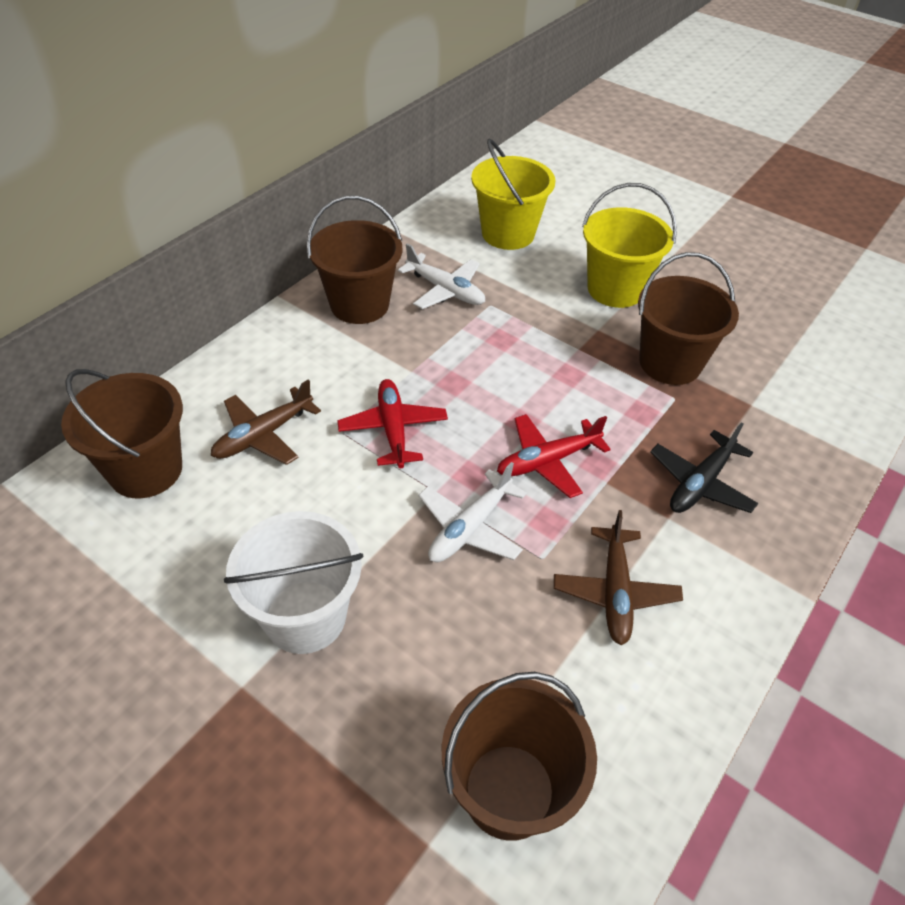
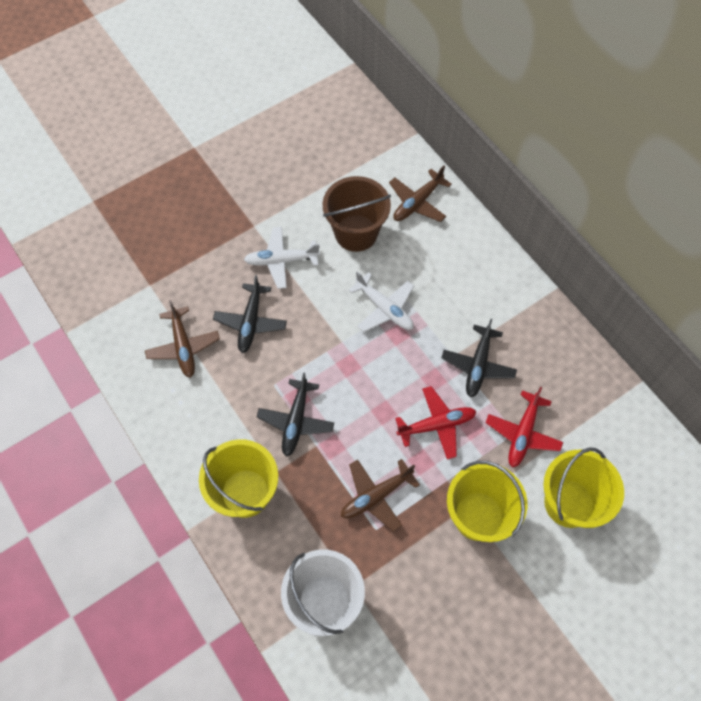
black plane: [650,422,758,513] = 1 -> [213,275,287,353] [257,372,334,457] [441,319,517,397] = 3
brown bucket: [61,369,183,498] [307,195,402,324] [442,672,597,841] [638,252,739,385] = 4 -> [323,176,391,252] = 1
brown plane: [211,379,321,465] [554,510,683,645] = 2 -> [145,300,220,378] [341,459,420,532] [389,166,452,222] = 3
yellow bucket: [471,139,555,250] [582,183,677,308] = 2 -> [199,439,278,518] [447,461,527,542] [543,447,624,528] = 3

